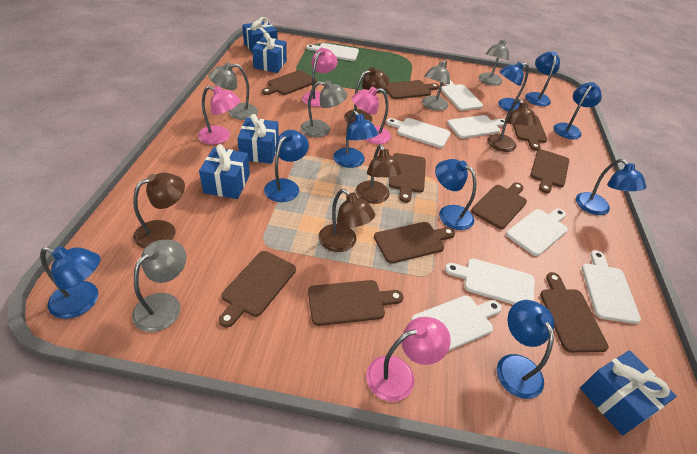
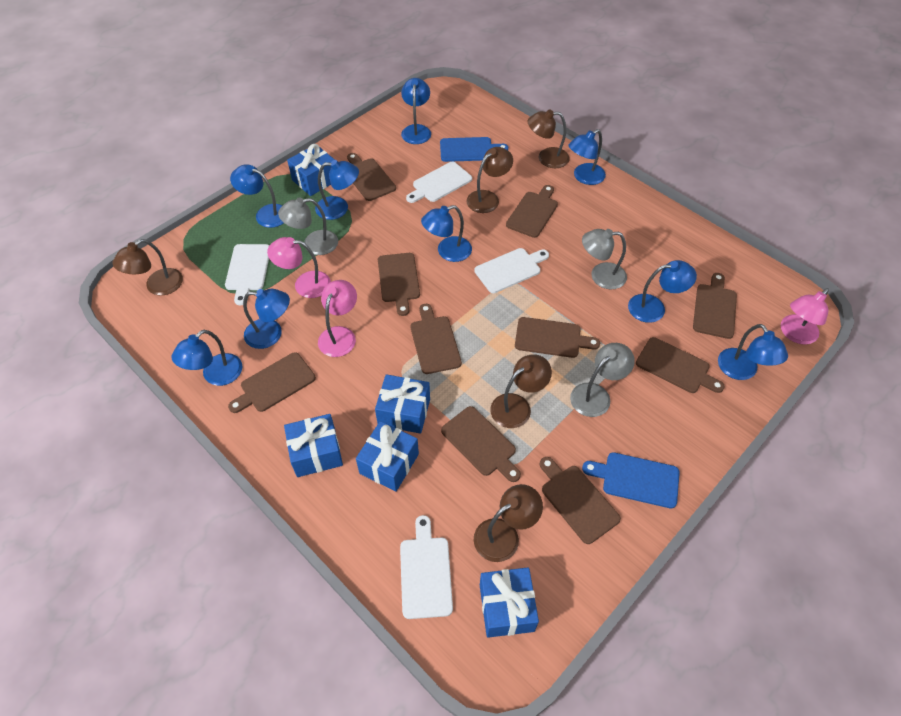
blue cutting board: none = 0 -> [440,137,508,162] [582,452,680,508] = 2
grey lamp: [132,240,186,332] [208,62,258,120] [300,80,348,138] [422,60,450,111] [479,38,509,86] = 5 -> [278,198,338,255] [570,343,635,417] [582,229,627,289] = 3
pink lamp: [198,86,240,145] [302,48,338,107] [352,87,391,144] [366,317,451,402] = 4 -> [267,237,331,298] [318,280,357,357] [781,288,829,345] = 3
white cutting board: [306,43,359,61] [386,118,451,148] [411,296,502,351] [441,80,483,111] [445,258,534,305] [447,115,505,138] [506,209,568,256] [582,251,641,324] = 8 -> [225,244,269,305] [400,515,453,619] [406,162,472,203] [474,248,549,293] = 4

